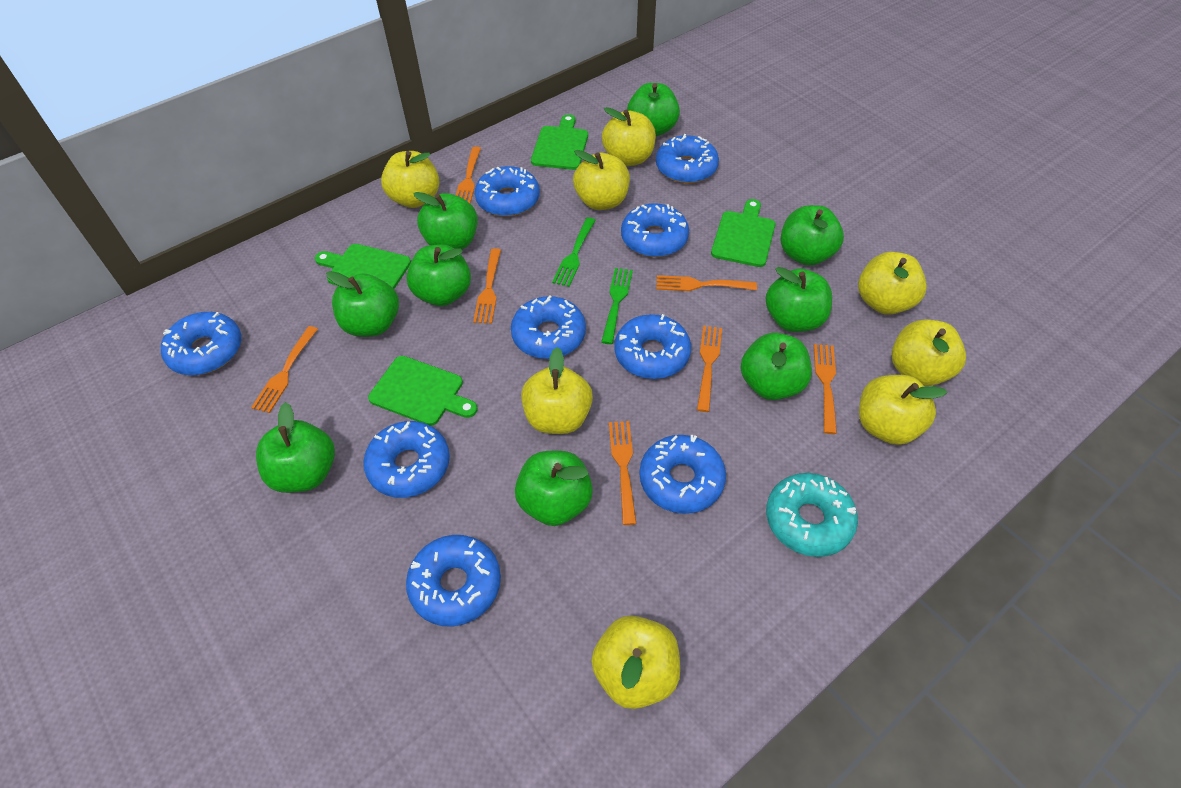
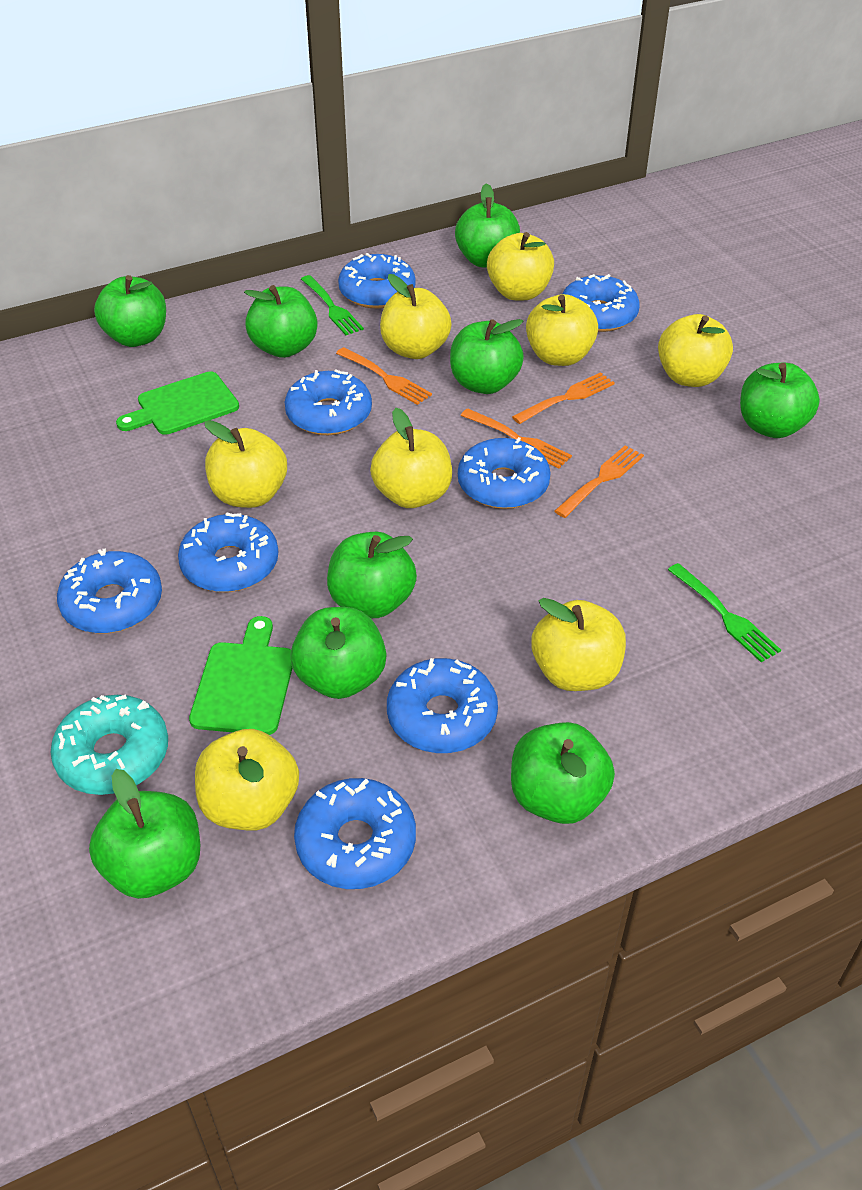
blue donut: [161,312,241,375] [363,421,450,498] [406,535,501,627] [475,166,540,217] [511,295,586,359] [614,314,691,379] [621,203,689,257] [639,435,726,514] [656,134,719,183] = 9 -> [57,549,162,634] [178,513,278,592] [285,369,372,435] [294,778,416,889] [338,253,416,309] [387,658,498,753] [458,437,551,509] [562,274,640,332] = 8
green cutting board: [315,244,411,289] [368,356,478,426] [531,114,588,170] [711,199,776,267] = 4 -> [116,371,239,435] [189,616,292,735] = 2
orange fork: [251,326,318,413] [456,147,481,203] [473,248,501,324] [609,421,636,525] [656,275,757,291] [697,326,722,412] [814,344,837,434] = 7 -> [336,347,432,405] [460,408,572,469] [512,372,615,424] [554,445,644,518] = 4

